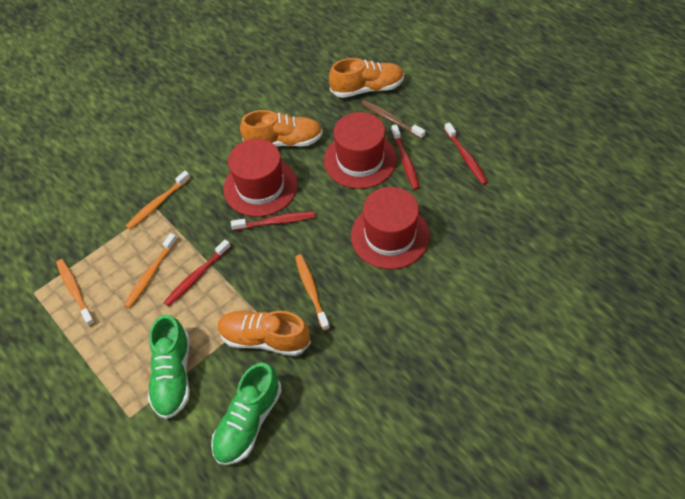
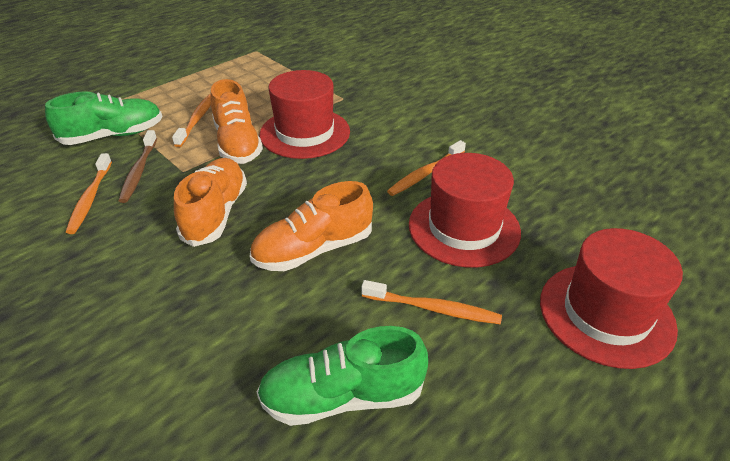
red toothbrush: [164,239,231,306] [231,212,316,231] [391,124,420,190] [444,122,488,185] = 4 -> none = 0

